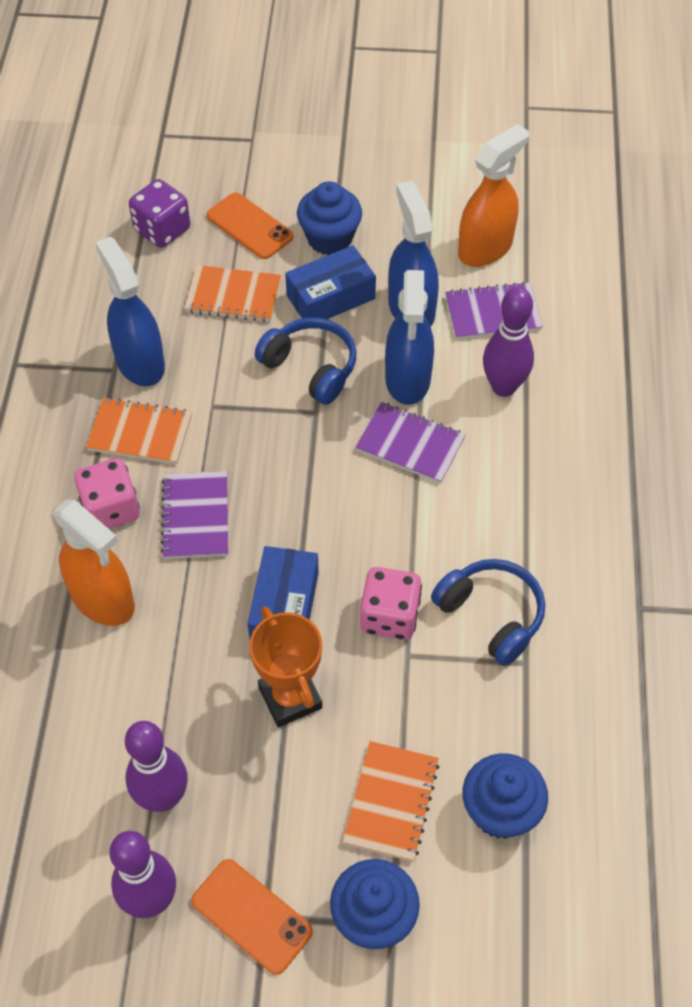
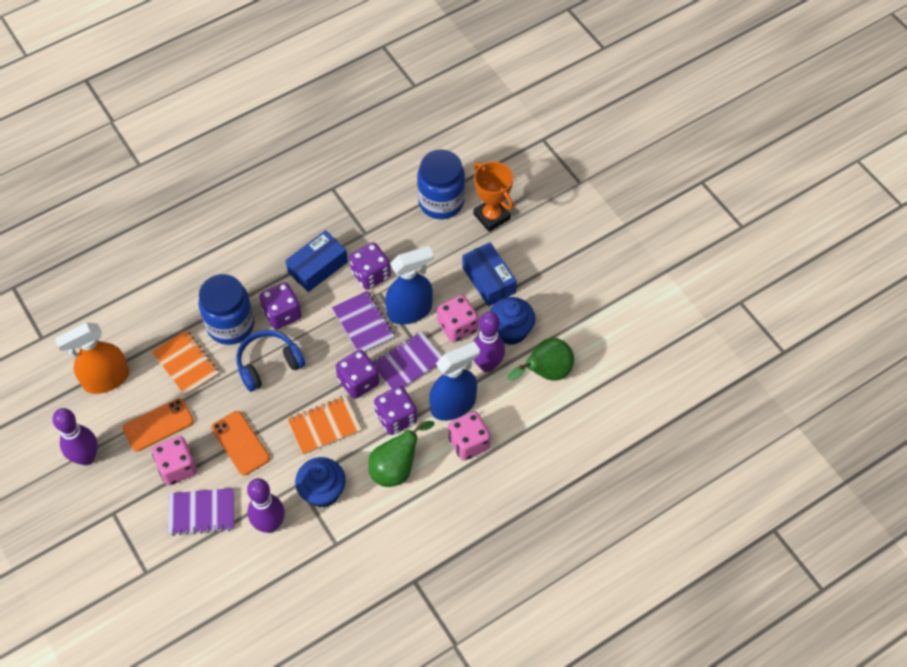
blue cupcake: [297,181,362,255] [330,859,420,949] [463,753,548,839] = 3 -> [295,457,346,508] [490,297,535,345] = 2
blue headphones: [255,317,356,405] [431,559,545,666] = 2 -> [236,330,305,392] = 1
blue jar: none = 0 -> [199,274,254,345] [417,149,465,219] = 2
blue spray bottle: [95,236,165,386] [385,270,434,405] [388,181,439,327] = 3 -> [385,246,434,324] [429,341,480,421] = 2
green pear: none = 0 -> [368,421,435,487] [508,338,574,381] = 2
orange notebook: [86,397,192,464] [185,265,281,322] [343,741,439,862] = 3 -> [152,330,219,396] [288,396,362,455] = 2
orange spray bottle: [53,499,135,626] [458,124,529,267] = 2 -> [55,322,129,394] = 1
pink dice: [74,458,140,529] [360,567,422,640] = 2 -> [152,436,197,485] [437,295,478,343] [448,411,491,461] = 3
purple dice: [129,179,190,248] = 1 -> [259,282,302,329] [336,350,379,399] [349,242,391,290] [374,386,417,435] = 4

